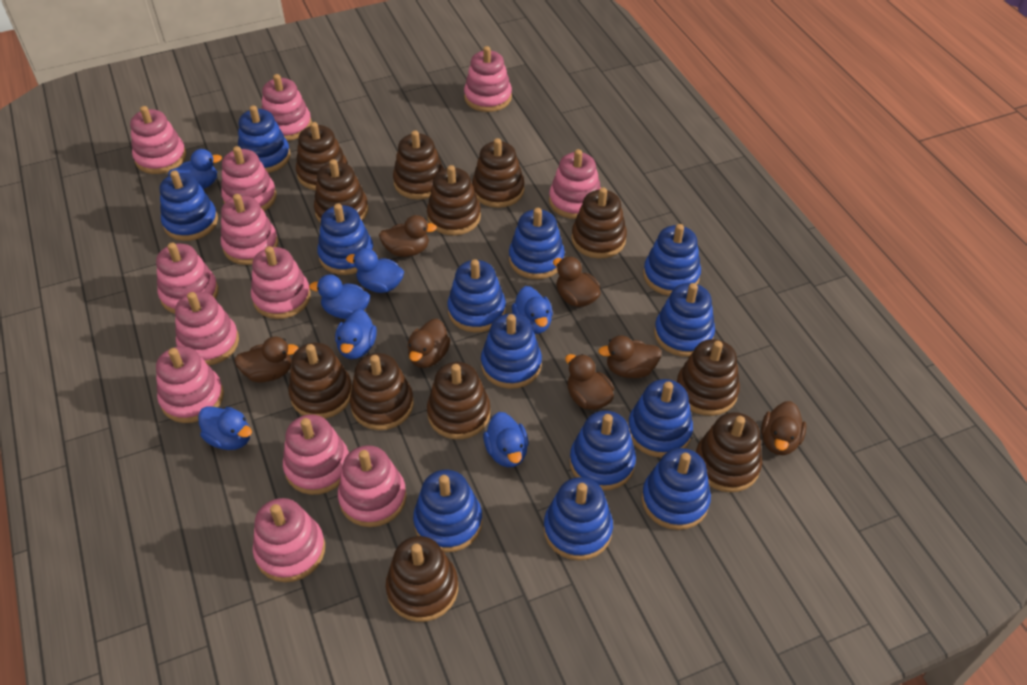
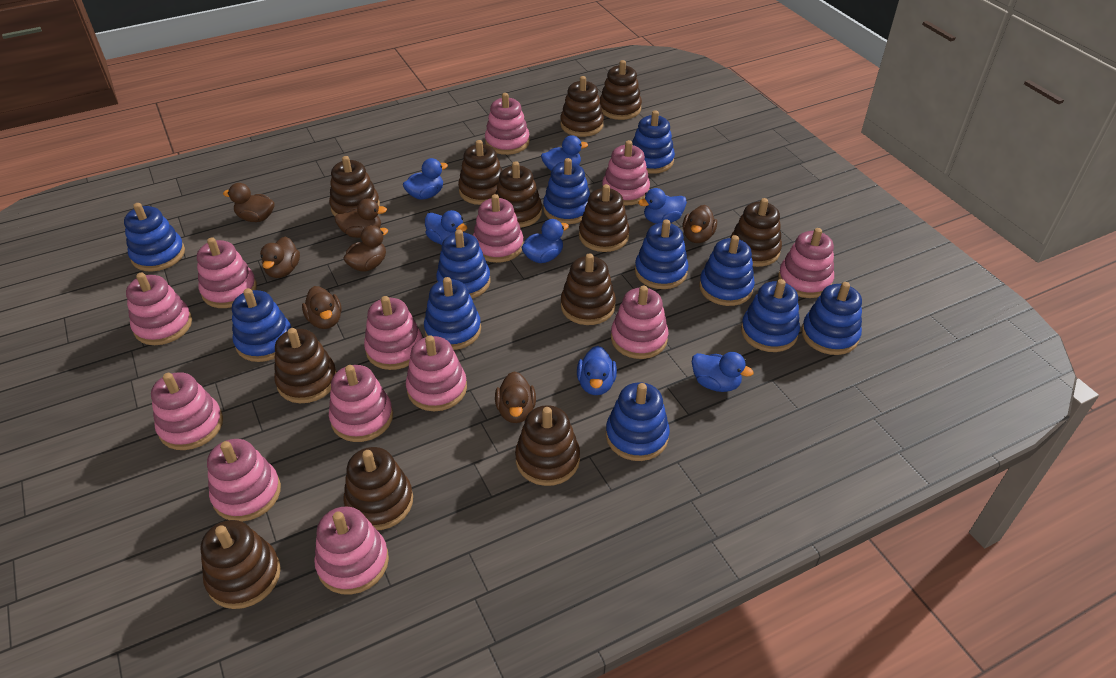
blue stacking toy: [160,170,218,241] [238,105,291,173] [317,203,374,275] [413,470,482,552] [447,259,506,332] [481,313,542,389] [509,208,565,279] [544,477,613,560] [570,410,636,490] [628,379,693,457] [642,448,711,530] [643,224,701,296] [654,283,715,357] = 13 -> [124,203,185,272] [232,288,292,362] [424,277,481,350] [436,229,490,298] [543,158,590,224] [606,382,670,461] [632,110,675,174] [635,219,688,289] [699,235,755,306] [741,279,800,352] [801,282,862,355] = 11

